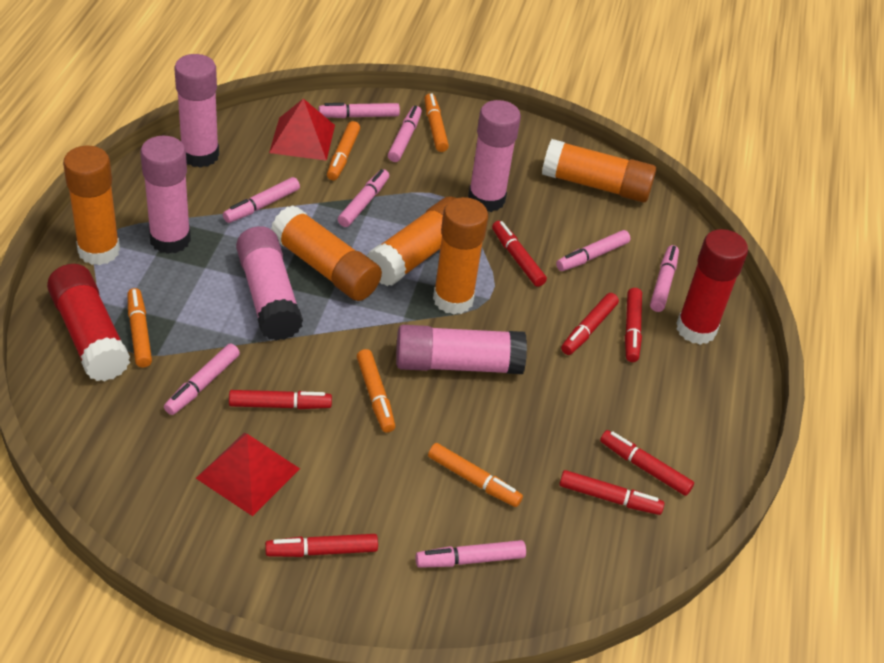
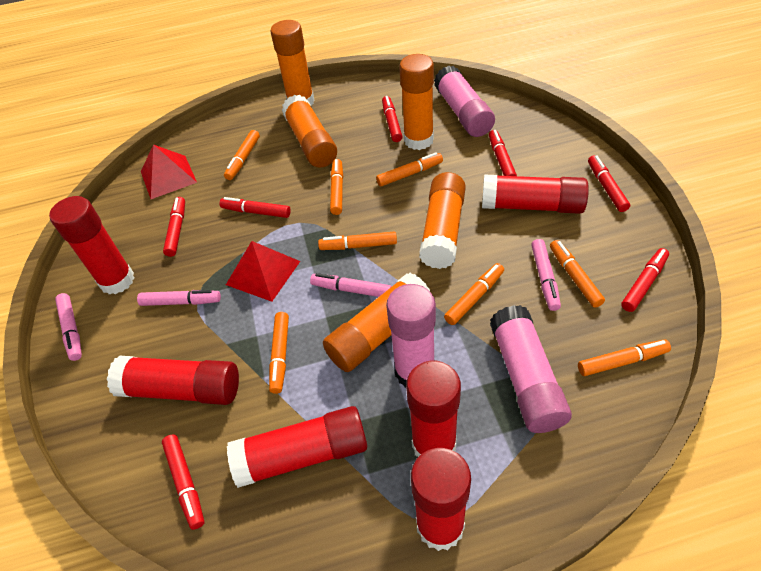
orange marker: [128,288,152,367] [327,121,360,180] [357,349,395,433] [425,93,449,152] [428,443,523,507] = 5 -> [224,130,260,180] [269,312,289,394] [318,231,397,250] [330,159,343,215] [376,152,443,186] [444,263,504,325] [550,240,605,308] [578,340,671,376] = 8
pink glue stick: [140,136,191,254] [174,54,219,168] [236,226,303,341] [396,325,527,374] [468,100,521,212] = 5 -> [386,284,436,388] [434,66,495,137] [490,305,572,433] = 3
pink marker: [164,344,240,415] [223,177,300,223] [318,103,400,118] [338,169,389,227] [388,106,422,162] [416,540,526,568] [556,230,630,271] [650,245,679,312] = 8 -> [55,293,82,361] [137,290,221,306] [310,273,392,297] [531,239,561,311] = 4
red glue stick: [47,264,130,381] [676,229,748,345] = 2 -> [49,196,135,294] [107,356,239,405] [227,406,367,488] [406,361,461,457] [411,448,471,551] [482,174,589,214] = 6

